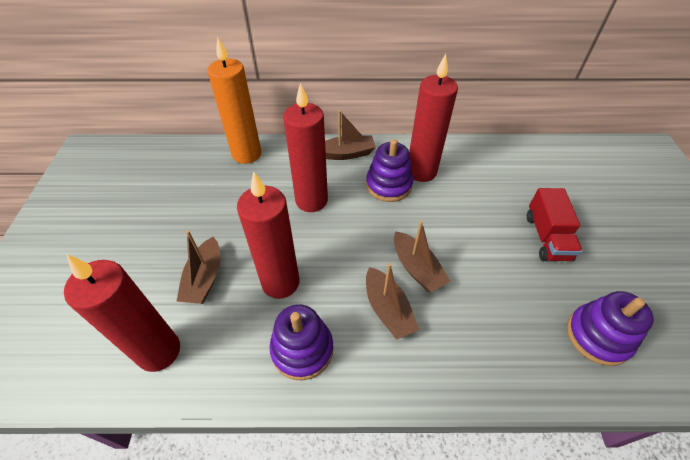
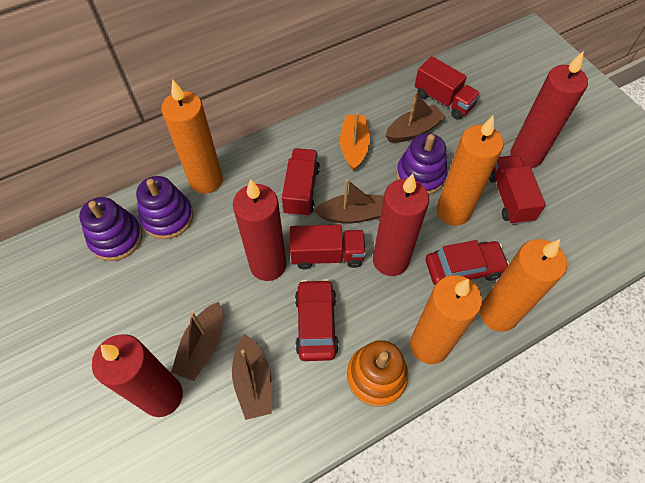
orange boat: none = 0 -> [340,113,370,171] = 1
orange candle: [208,36,261,164] = 1 -> [161,79,223,194] [410,275,482,364] [437,116,504,226] [480,239,567,332] = 4
orange stacking toy: none = 0 -> [347,340,408,407] = 1
red car: none = 0 -> [295,279,339,361] [425,240,509,285] = 2
red truck: [527,188,582,261] = 1 -> [282,148,320,217] [290,225,366,269] [415,56,481,120] [489,155,546,225] = 4

